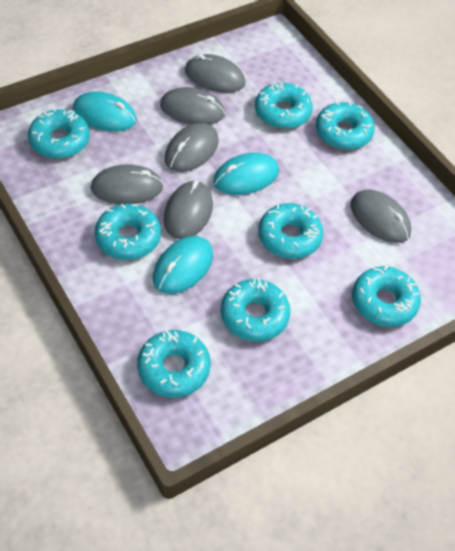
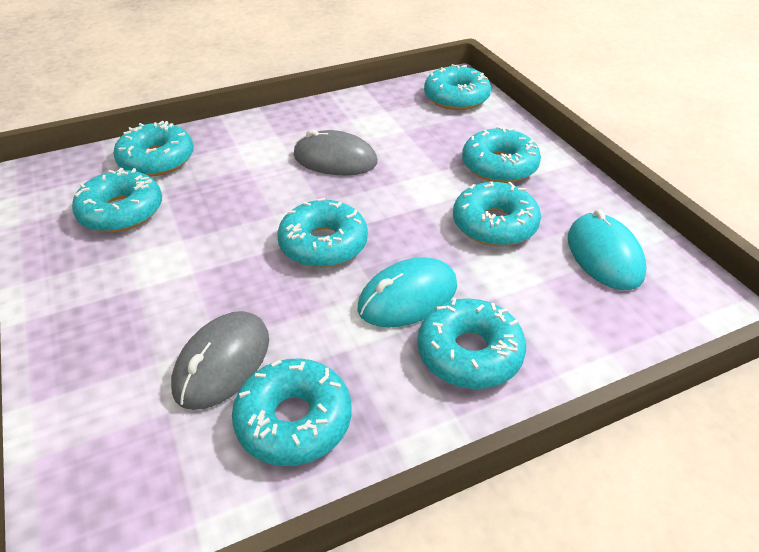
grey mouse: [91,164,163,204] [160,87,225,125] [164,181,213,239] [165,123,219,172] [185,54,245,93] [350,189,411,243] = 6 -> [171,311,269,410] [294,129,378,175] = 2
turquoise mouse: [73,91,137,131] [153,236,213,294] [213,153,279,195] = 3 -> [358,257,457,327] [568,209,647,290] = 2

